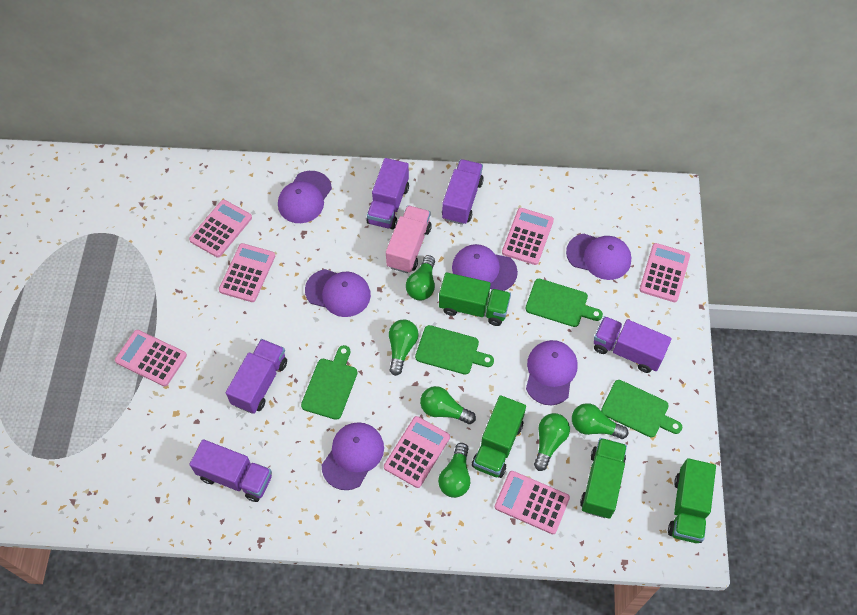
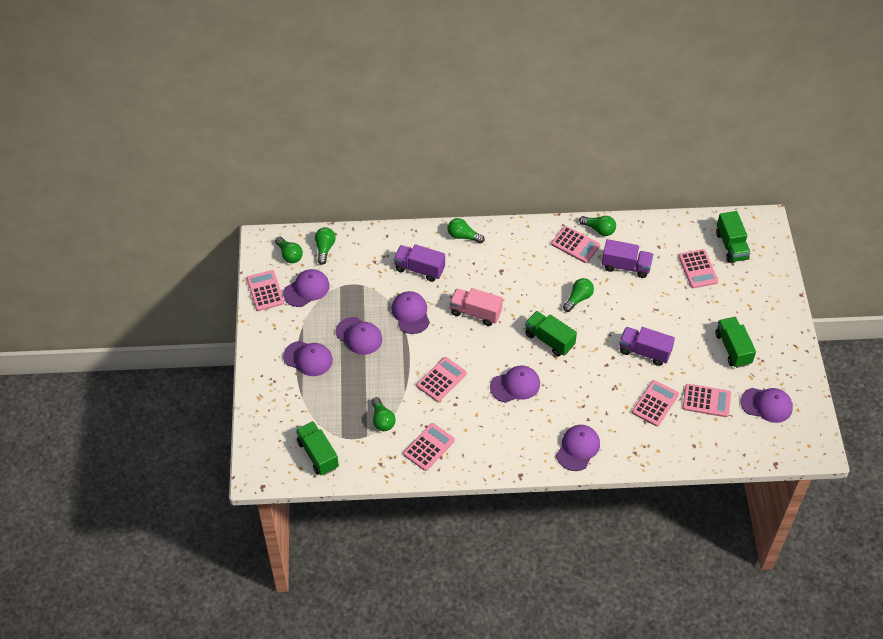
green cutting board: [301,345,357,420] [415,325,494,375] [526,279,603,327] [601,380,682,437] = 4 -> none = 0
purple cap: [278,171,332,223] [305,269,371,317] [322,422,384,490] [452,244,518,291] [526,340,577,405] [566,234,631,280] = 6 -> [283,269,330,307] [283,341,333,376] [336,317,382,355] [391,291,430,334] [490,365,540,403] [556,425,600,471] [741,388,793,423] = 7
purple truck: [189,439,272,502] [226,339,287,414] [366,158,409,229] [442,159,484,225] [594,316,672,373] = 5 -> [394,244,445,282] [602,239,654,278] [619,327,675,366] = 3

